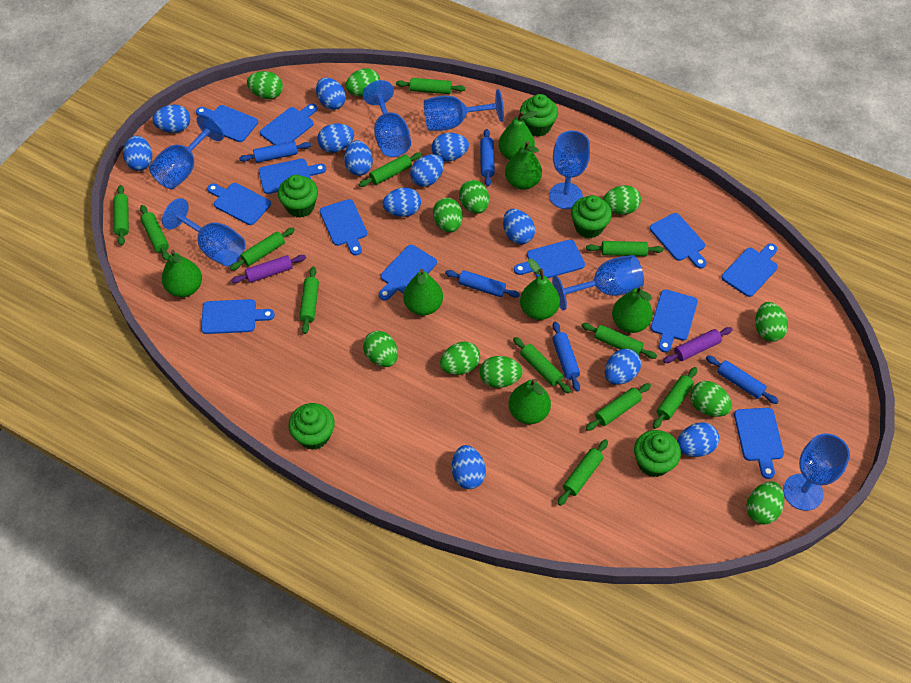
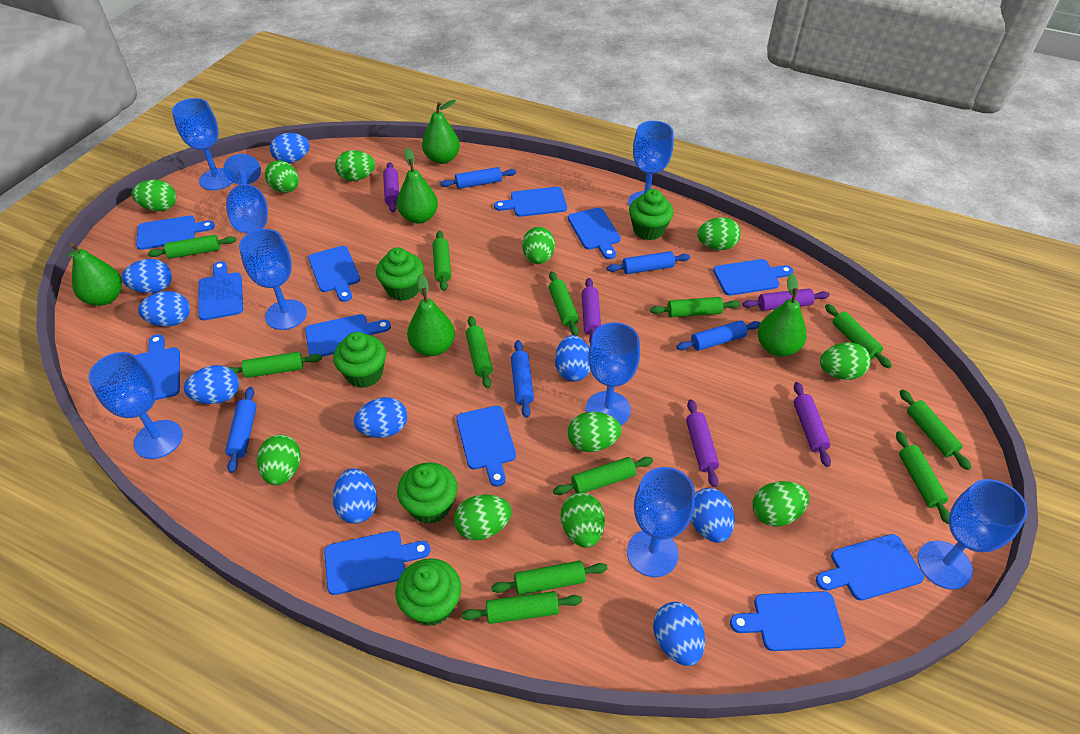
blue egg: [123,136,152,171] [152,104,190,133] [316,78,346,110] [317,123,354,153] [344,140,373,176] [382,187,421,217] [410,154,444,187] [432,133,469,162] [452,445,486,489] [503,209,535,244] [605,349,641,385] [677,422,719,457] = 12 -> [122,259,172,293] [138,291,190,327] [184,365,239,404] [270,133,310,164] [333,468,377,524] [353,397,407,438] [555,335,590,382] [653,602,705,666] [691,488,735,543] = 9
blue goblet: [149,114,224,189] [162,198,245,267] [362,80,411,157] [424,89,504,131] [549,130,590,209] [552,255,644,311] [783,433,850,511] = 7 -> [88,352,183,459] [172,98,233,190] [223,154,268,233] [239,229,307,330] [586,322,640,425] [627,467,695,577] [628,121,673,207] [917,479,1028,590] = 8
green pear: [162,250,202,297] [403,269,443,316] [499,111,538,160] [505,141,542,190] [509,379,551,424] [520,259,560,320] [612,286,653,333] = 7 -> [67,243,122,306] [397,148,438,224] [407,274,455,356] [422,100,460,164] [758,273,807,357] = 5
purple rolling pin: [231,255,306,284] [663,327,732,363] = 2 -> [383,162,399,213] [582,278,601,343] [686,399,719,488] [742,289,830,311] [794,382,831,467] = 5

